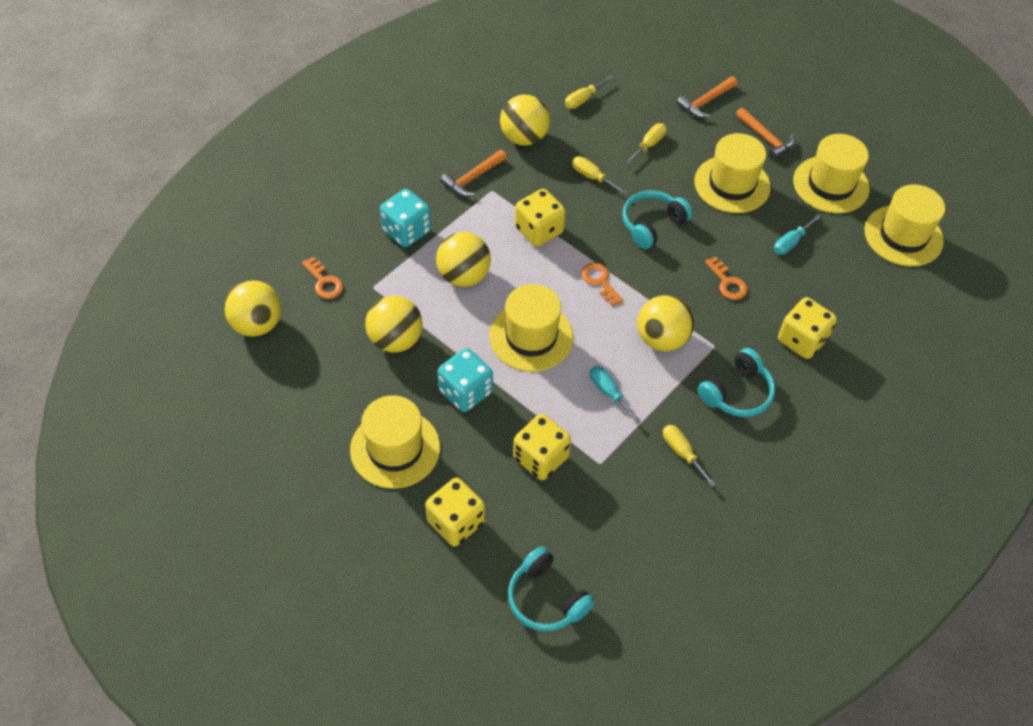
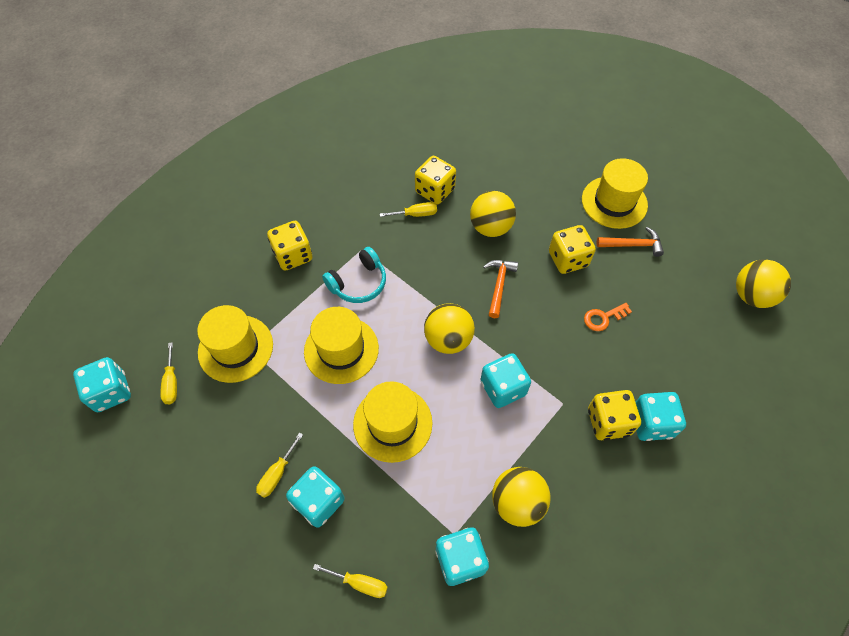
orange hammer: [441,150,507,196] [677,76,737,118] [736,107,794,160] = 3 -> [483,260,518,318] [597,227,664,257] = 2
orange key: [302,257,343,299] [581,263,623,306] [705,256,747,300] = 3 -> [584,303,632,331] = 1
turquoise dice: [380,189,431,247] [438,348,493,412] = 2 -> [73,357,131,412] [286,466,345,528] [435,528,489,586] [480,353,531,408] [636,392,686,441] = 5
turquoise headphones: [508,546,595,631] [622,190,692,249] [698,348,775,417] = 3 -> [322,247,386,303] = 1
turquoise screwdriver: [590,366,641,424] [774,214,821,255] = 2 -> none = 0
yellow ball: [223,280,281,337] [365,296,423,353] [436,232,491,287] [500,95,550,146] [637,295,694,352] = 5 -> [424,303,475,354] [470,191,516,237] [492,467,551,527] [736,260,791,308] = 4
yellow hat: [350,395,440,489] [489,284,573,372] [694,133,771,213] [793,134,870,213] [865,184,945,266] = 5 -> [197,305,273,383] [304,307,379,384] [353,381,433,463] [582,158,648,229] = 4

